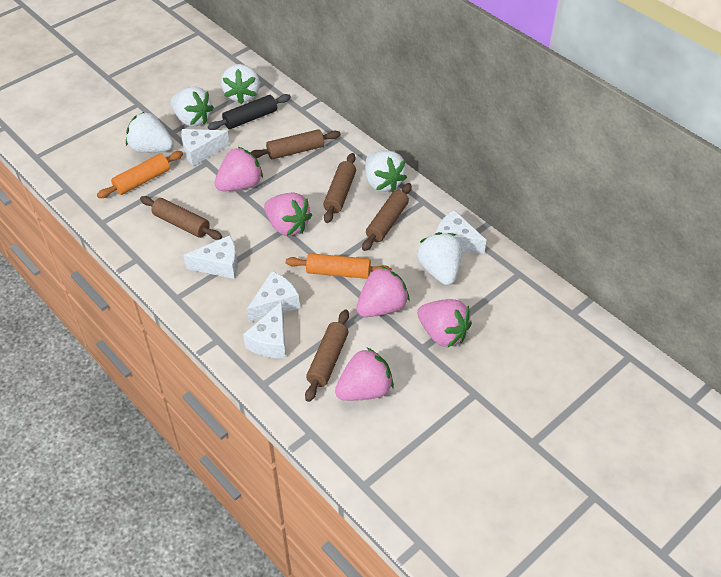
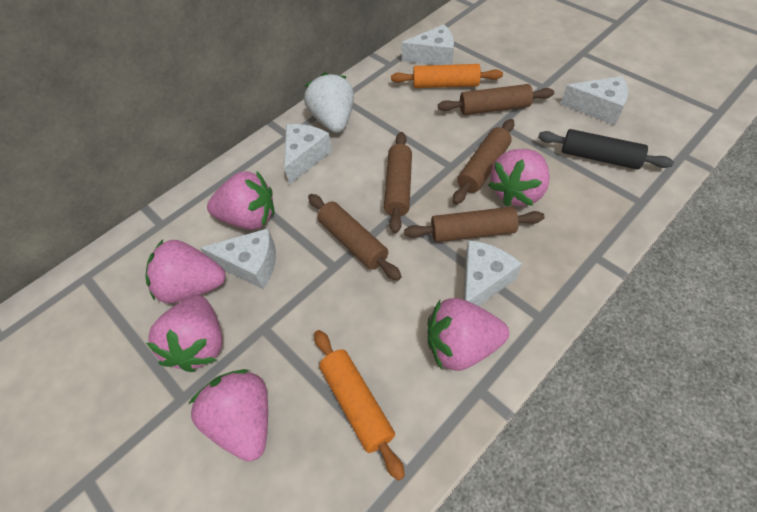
pink strawberry: [214,147,263,191] [264,192,312,236] [335,348,394,401] [356,266,410,317] [417,299,472,347] = 5 -> [145,240,226,303] [146,296,223,372] [189,369,268,462] [207,171,275,230] [427,298,509,371] [488,149,550,206] = 6
white strawberry: [126,112,174,153] [170,87,214,127] [221,64,260,104] [365,150,407,192] [417,232,462,285] = 5 -> [304,72,354,133] = 1

